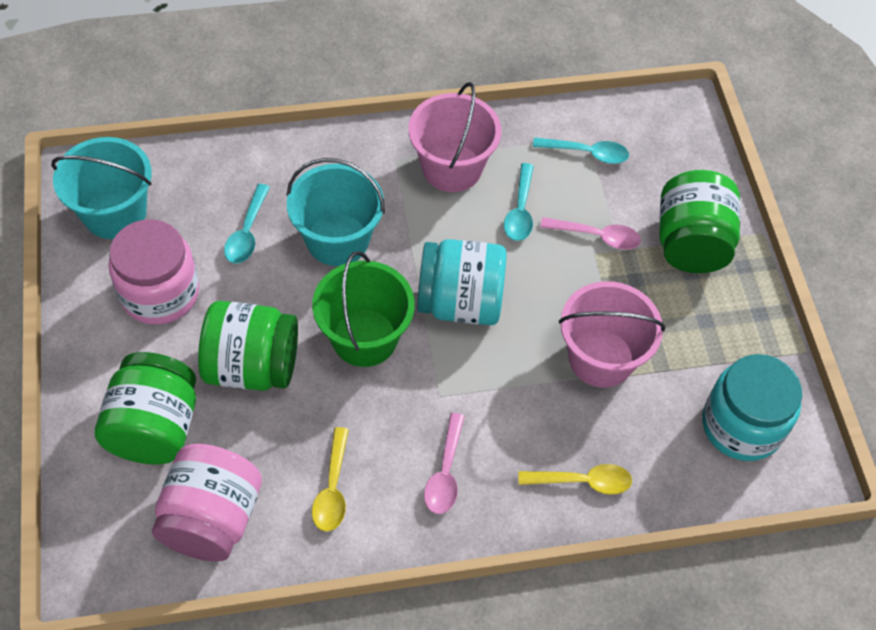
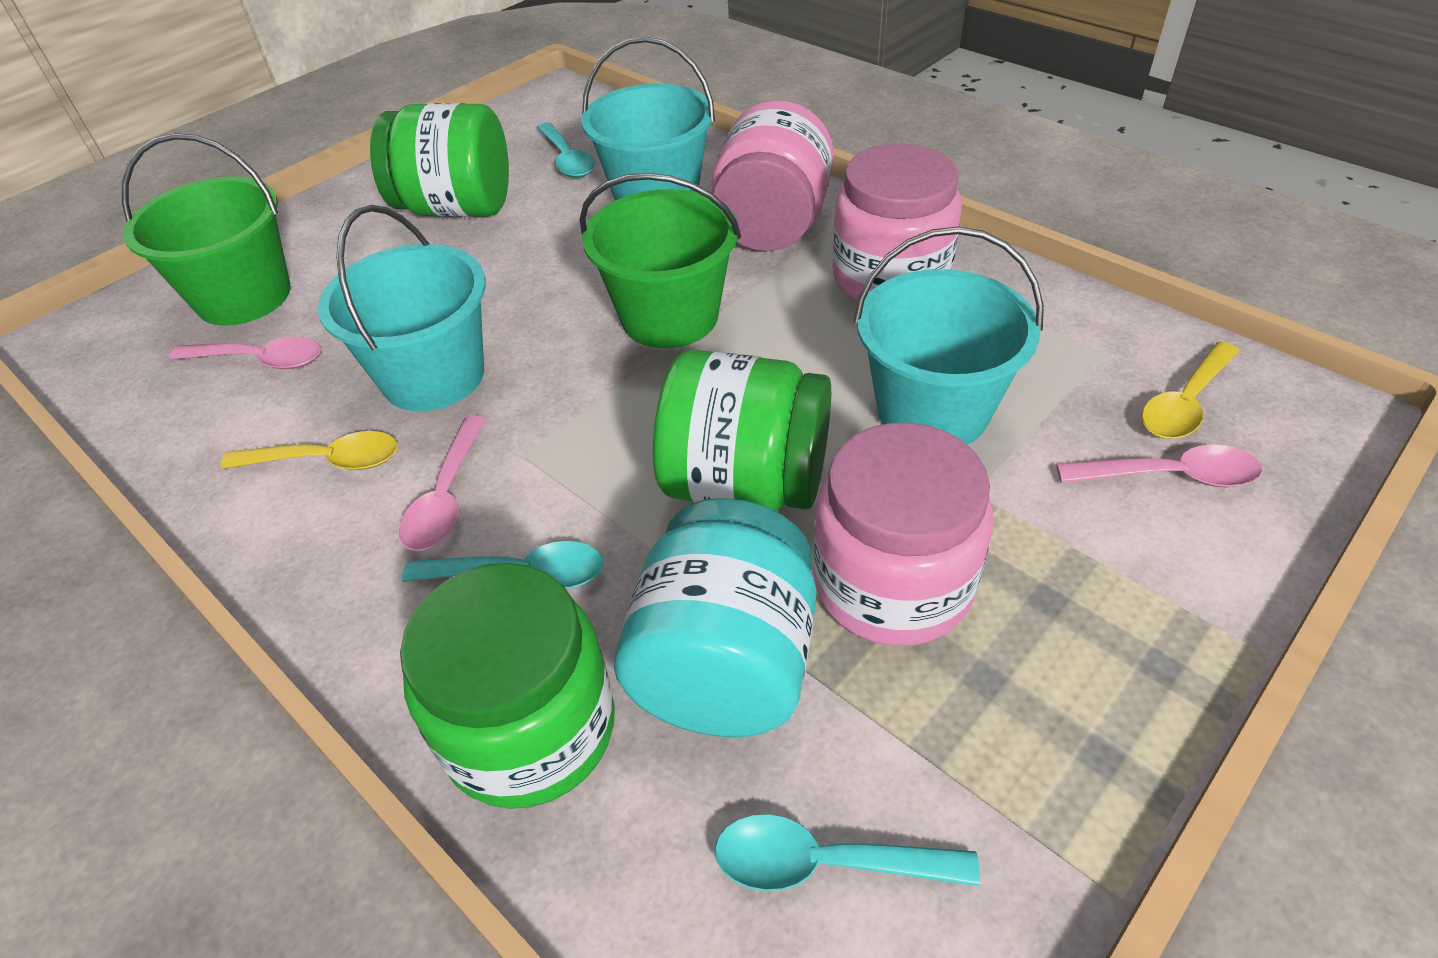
green bucket: [312,251,415,367] = 1 -> [122,133,291,325] [580,173,741,348] = 2
pink bucket: [408,82,501,192] [559,281,665,387] = 2 -> none = 0
pink jar: [108,219,199,325] [152,444,262,562] = 2 -> [711,100,834,251] [813,422,993,646] [832,144,962,301] = 3
pink spoon: [424,413,465,514] [540,217,641,250] = 2 -> [169,337,321,369] [399,416,486,551] [1056,445,1263,487] = 3
turquoise bucket: [51,137,152,239] [287,158,385,266] = 2 -> [318,205,486,412] [581,37,715,201] [854,227,1044,445] = 3
turquoise jar: [417,239,507,325] [703,354,802,461] = 2 -> [614,498,816,737] = 1

